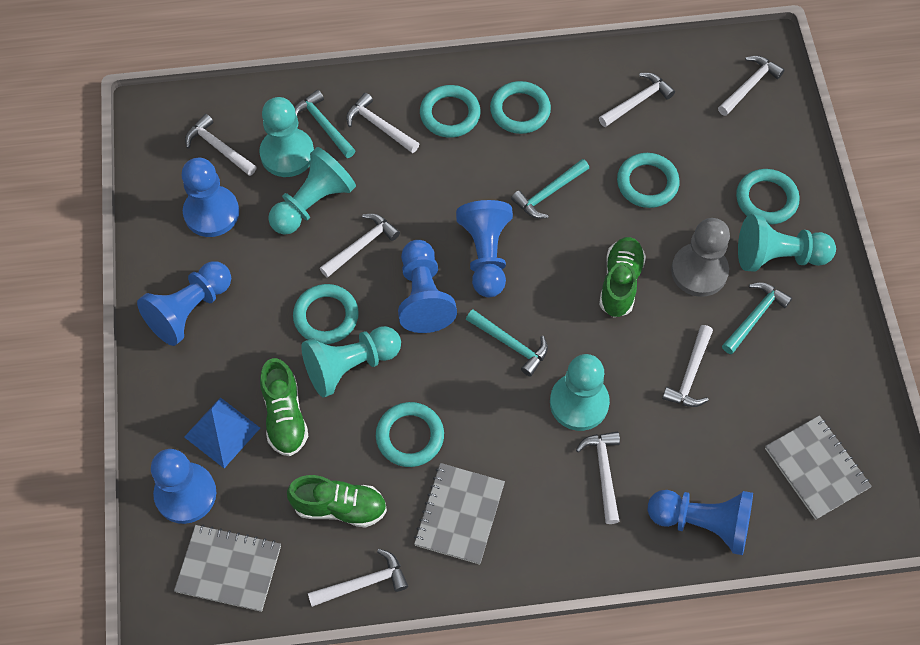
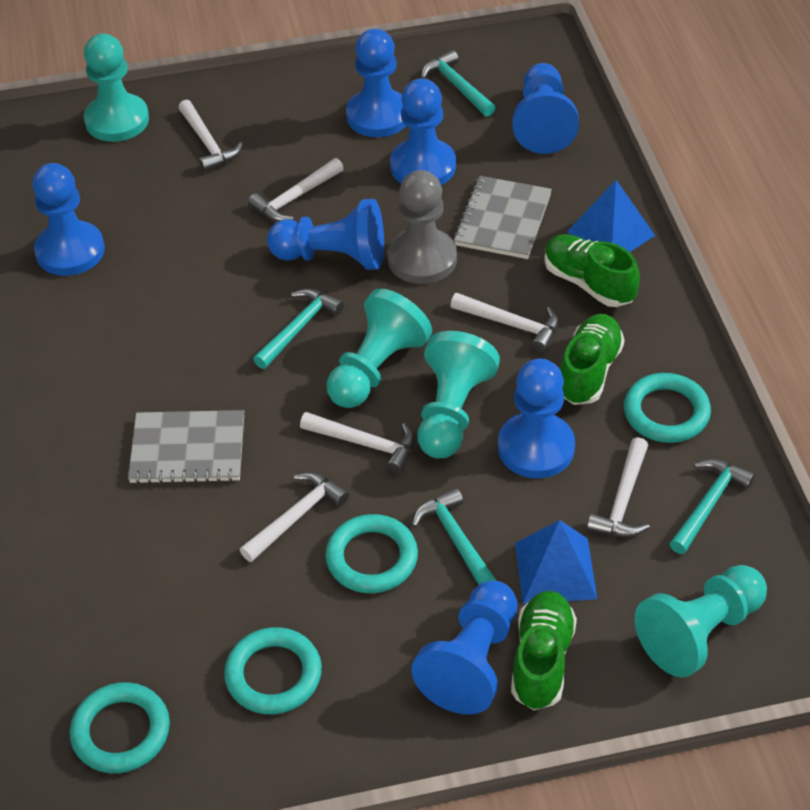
blue pawn: [137,261,231,346] [151,449,216,524] [181,158,239,237] [398,240,457,333] [456,200,513,297] [648,490,753,555] = 6 -> [32,163,105,276] [267,199,384,270] [346,29,406,137] [390,79,456,185] [411,581,518,715] [498,359,575,478] [512,63,579,154] = 7
blue pyramid: [184,397,260,468] = 1 -> [515,520,597,604] [567,180,655,252] = 2
grey notebook: [174,525,281,612] [414,463,505,565] [765,415,872,520] = 3 -> [128,410,244,484] [453,176,552,259] = 2
turquoise pawn: [259,97,314,177] [268,147,356,235] [301,326,401,397] [550,354,610,431] [738,214,836,272] = 5 -> [84,34,149,142] [327,288,432,408] [417,331,500,458] [634,565,767,678] = 4
turquoise ring: [293,284,359,344] [376,402,444,467] [420,85,480,138] [490,81,551,134] [617,153,680,208] [736,169,800,225] = 6 -> [70,682,170,773] [224,627,322,714] [325,514,418,593] [624,373,711,443] = 4
white hammer: [185,114,257,176] [308,549,408,607] [320,214,400,278] [346,93,419,153] [576,432,620,524] [599,73,675,127] [662,325,713,407] [718,56,785,116] = 8 -> [178,100,243,172] [240,472,349,562] [248,158,344,222] [300,412,414,474] [450,293,558,353] [587,437,650,537] = 6

